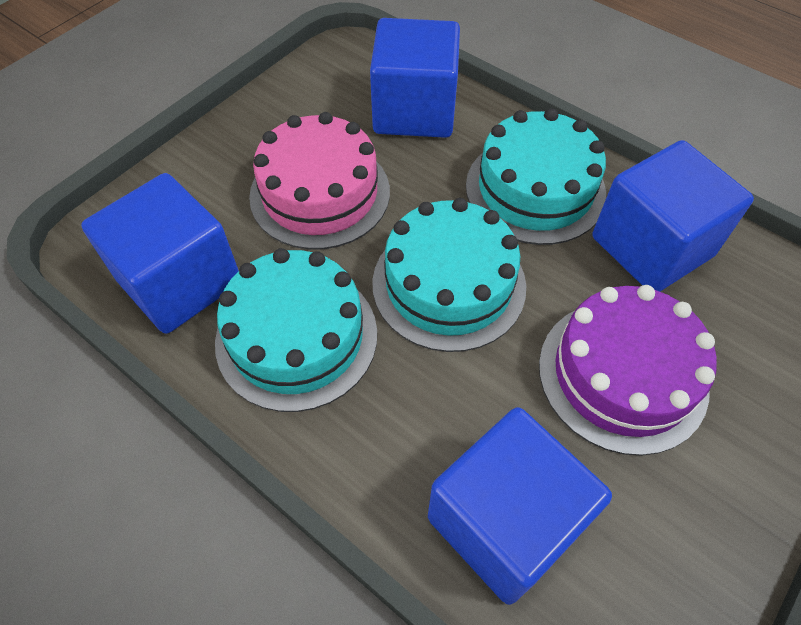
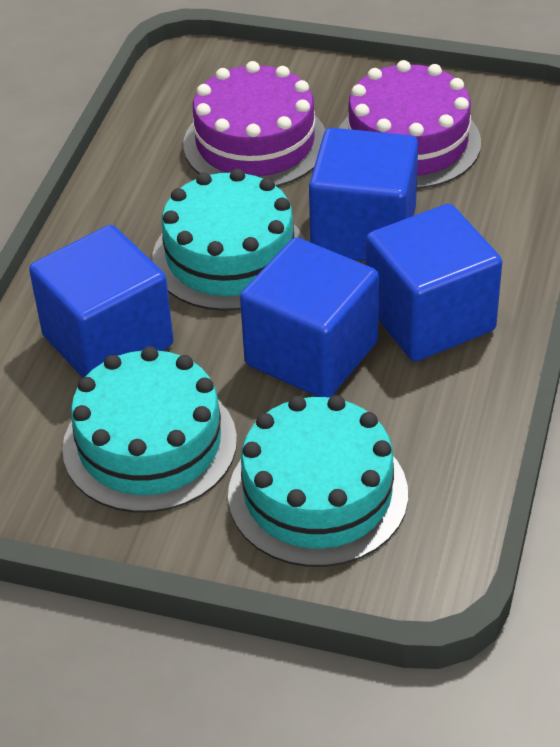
pink cake: [249,112,390,250] = 1 -> none = 0
purple cake: [539,285,717,456] = 1 -> [183,61,325,187] [339,60,481,189] = 2

